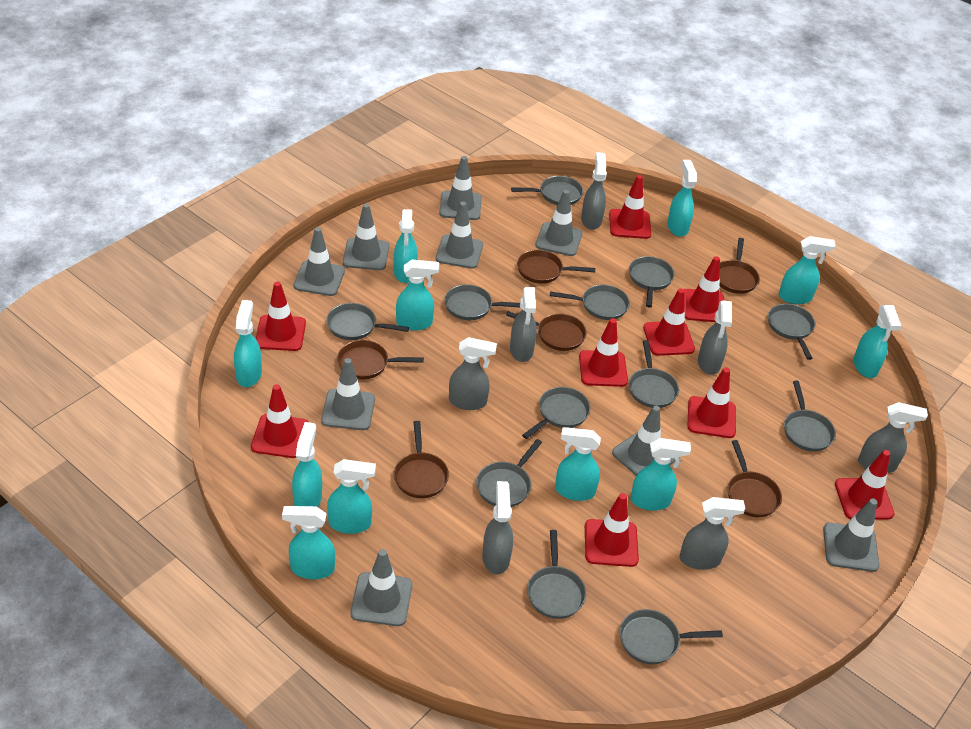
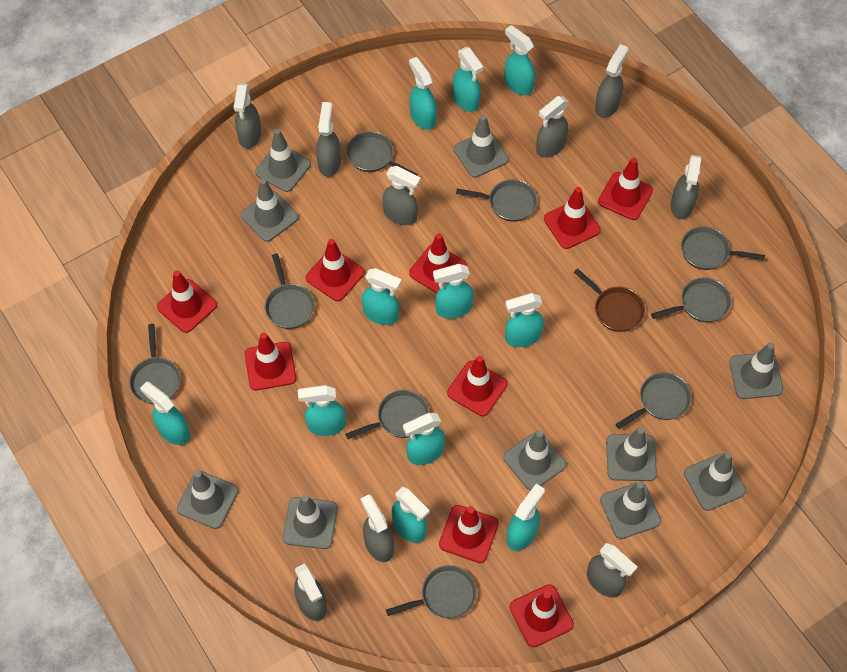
brown pan: [337,340,424,379] [394,421,449,498] [506,311,587,351] [517,250,596,284] [720,238,760,294] [728,440,782,517] = 6 -> [574,268,645,332] = 1
grey pan: [326,303,409,340] [444,284,520,320] [476,439,542,507] [511,176,583,205] [522,387,590,439] [527,530,586,619] [550,285,630,320] [620,609,723,664] [629,256,675,308] [629,340,679,408] [768,304,815,360] [784,381,836,452] = 12 -> [129,324,181,404] [265,253,315,329] [345,390,429,439] [346,131,418,176] [386,565,477,619] [456,179,537,222] [616,372,692,429] [651,277,731,323] [681,226,765,270] = 9
grey spray bottle: [449,337,497,410] [482,481,513,575] [510,287,537,362] [581,152,607,230] [680,497,745,570] [698,301,732,375] [858,402,928,473] = 7 -> [234,83,261,149] [294,563,327,621] [316,102,341,177] [361,494,394,562] [382,166,421,225] [536,96,569,158] [587,543,638,597] [595,44,629,118] [671,155,701,219] = 9
grey traffic cone: [293,227,345,296] [321,358,375,430] [343,204,389,270] [351,549,412,626] [436,202,483,269] [439,156,482,220] [535,190,582,256] [612,405,675,475] [823,498,879,572] = 9 -> [177,471,239,529] [241,178,298,242] [255,129,311,192] [283,495,338,549] [454,115,509,178] [503,430,566,490] [600,482,661,539] [606,427,657,481] [684,452,746,511] [729,343,783,399] = 10

